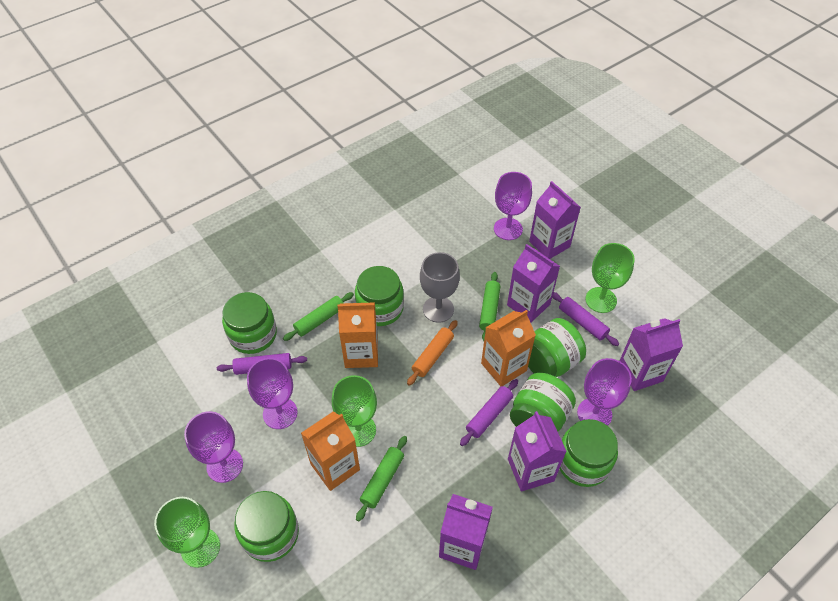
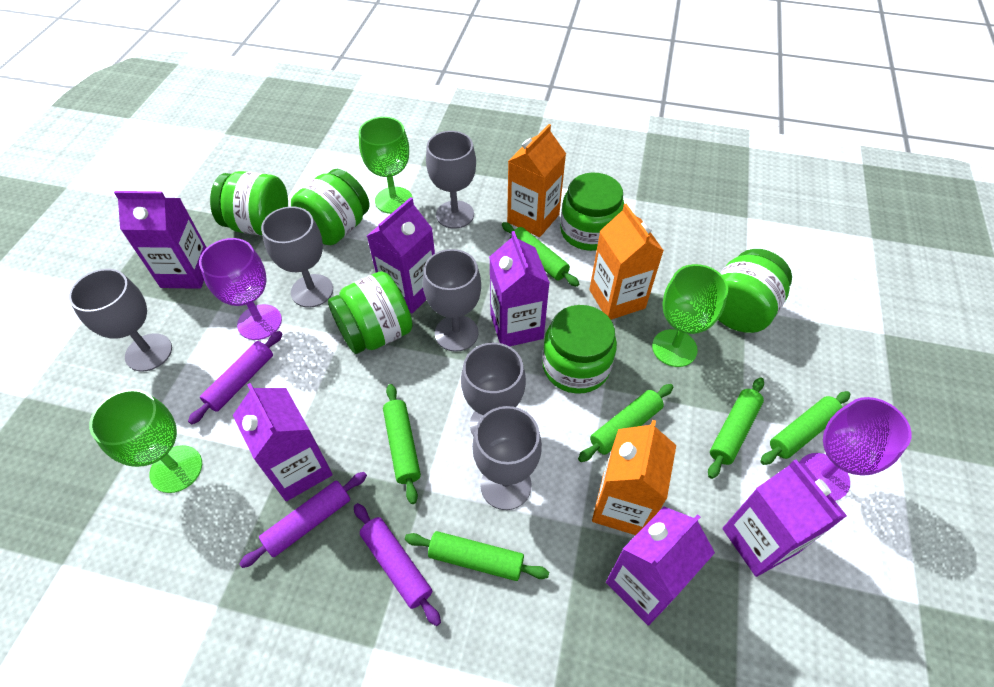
green rolling pin: [283,292,354,341] [356,436,407,522] [479,272,501,341] = 3 -> [383,384,421,504] [405,531,549,581] [502,222,579,287] [578,384,673,462] [708,377,764,479] [760,391,850,465] = 6
grey goblet: [420,252,460,323] = 1 -> [69,269,172,372] [261,206,333,308] [423,249,481,352] [426,131,476,229] [461,342,526,436] [472,406,542,510] = 6
orange rolling pin: [407,320,458,386] = 1 -> none = 0
purple carton: [439,494,493,570] [507,244,560,323] [508,411,567,492] [529,181,581,259] [620,318,683,391] = 5 -> [114,191,207,289] [233,383,333,501] [367,197,435,313] [489,231,550,346] [606,507,715,626] [722,460,847,577] = 6
purple goblet: [184,411,243,483] [247,358,298,429] [494,172,532,240] [577,358,632,426] = 4 -> [199,238,282,340] [799,397,912,501] = 2

